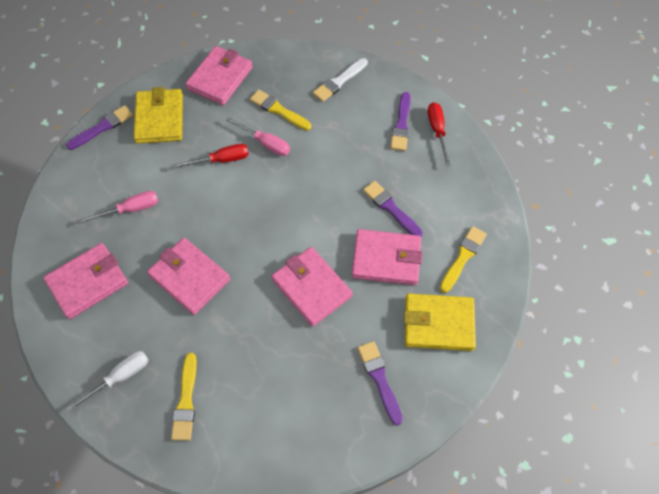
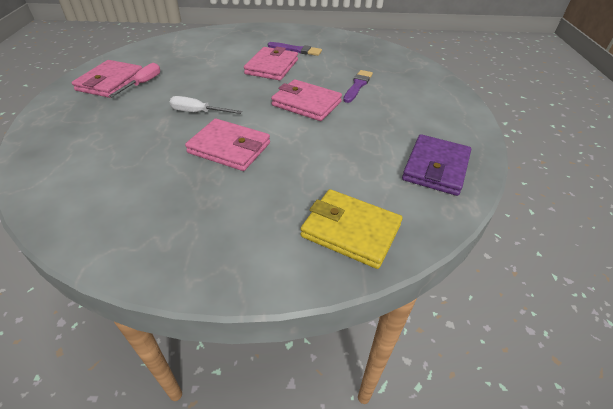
pink screwdriver: [79,191,158,224] [227,117,290,156] = 2 -> [109,63,160,97] = 1
pink wallet: [43,243,128,319] [147,238,230,315] [185,46,253,105] [271,247,353,327] [352,229,423,285] = 5 -> [72,60,142,98] [185,119,270,171] [244,47,298,81] [271,79,342,121] = 4
purple brush: [66,105,133,150] [358,341,403,426] [363,181,423,237] [390,92,411,151] = 4 -> [268,42,322,56] [343,70,373,103] = 2
purple wallet: none = 0 -> [402,134,471,196] = 1
red screwdriver: [173,144,249,168] [428,102,451,166] = 2 -> none = 0
white brush: [313,58,368,102] = 1 -> none = 0
yellow brush: [171,353,197,441] [250,89,311,130] [440,226,487,293] = 3 -> none = 0
yellow wallet: [134,87,183,144] [404,294,476,351] = 2 -> [300,189,402,269] = 1

